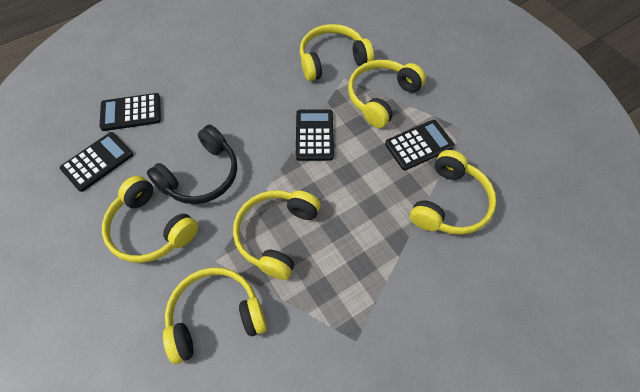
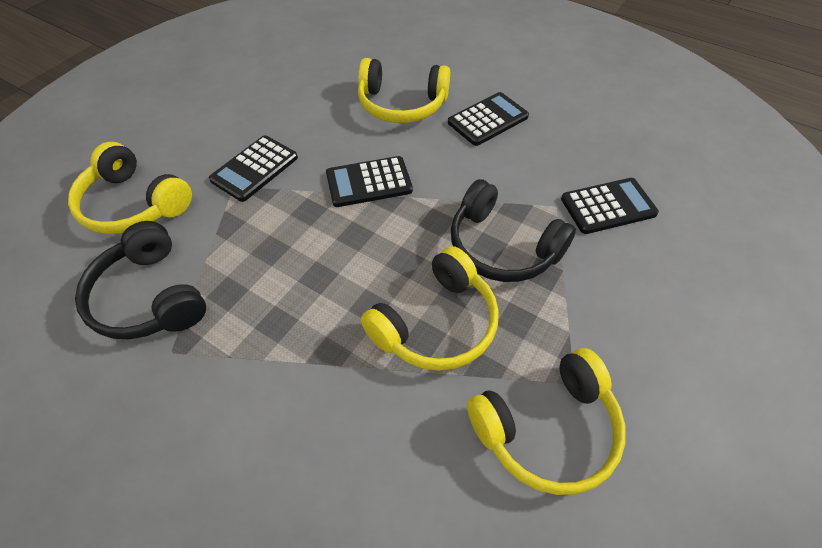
black headphones: [147,125,237,204] = 1 -> [75,221,206,339] [451,179,576,282] = 2
yellow headphones: [102,176,198,263] [163,267,267,364] [233,190,321,280] [300,24,374,81] [348,60,426,128] [410,150,497,235] = 6 -> [68,142,192,234] [358,58,450,123] [361,246,499,371] [467,348,626,495] = 4

